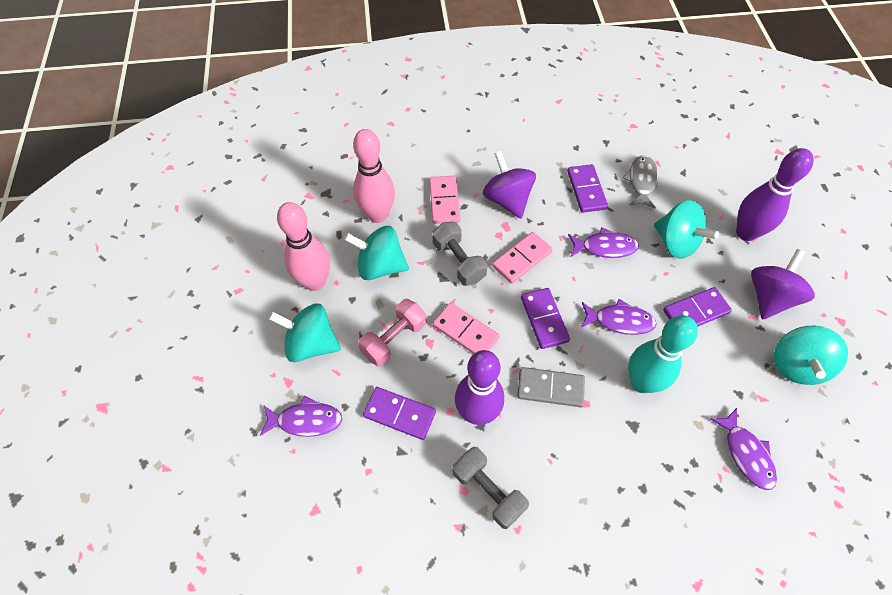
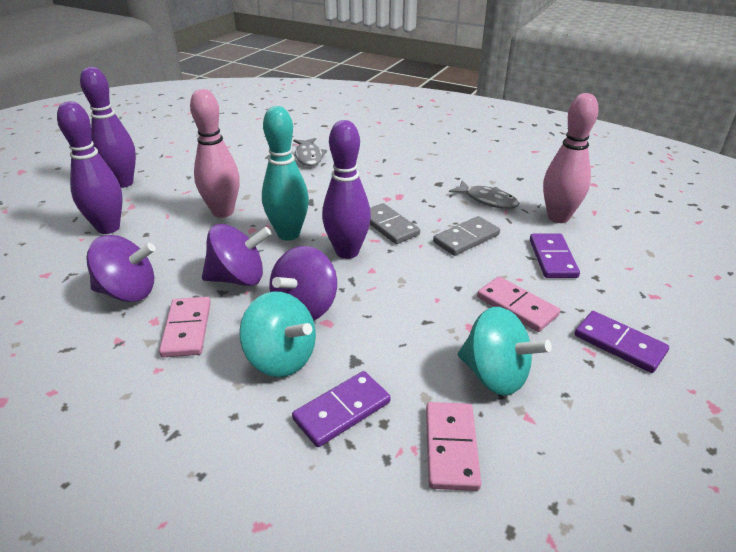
grey domino: [517,367,585,407] = 1 -> [370,203,420,244] [433,216,500,256] = 2
grey dumbbell: [432,222,487,286] [452,447,529,529] = 2 -> none = 0
grey fish: [623,155,658,209] = 1 -> [293,138,327,166] [449,181,519,209] = 2
pink dumbbell: [358,299,426,366] = 1 -> none = 0
purple bowling pin: [455,350,504,425] [736,148,814,241] = 2 -> [57,101,123,234] [80,67,136,188] [322,120,371,259] = 3
purple domino: [363,387,436,440] [521,288,570,349] [567,164,608,213] [663,287,732,327] = 4 -> [292,371,391,447] [530,234,580,278] [575,311,669,373] = 3
purple fish: [260,395,342,437] [568,227,639,258] [581,299,657,335] [710,408,777,490] = 4 -> none = 0
purple spinning top: [483,151,536,219] [751,249,815,319] = 2 -> [86,235,156,302] [202,224,272,286] [270,246,337,321] = 3
turquoise spinning top: [268,303,341,362] [344,226,409,280] [654,200,719,259] [774,326,848,385] = 4 -> [239,291,316,377] [458,307,552,396] = 2

